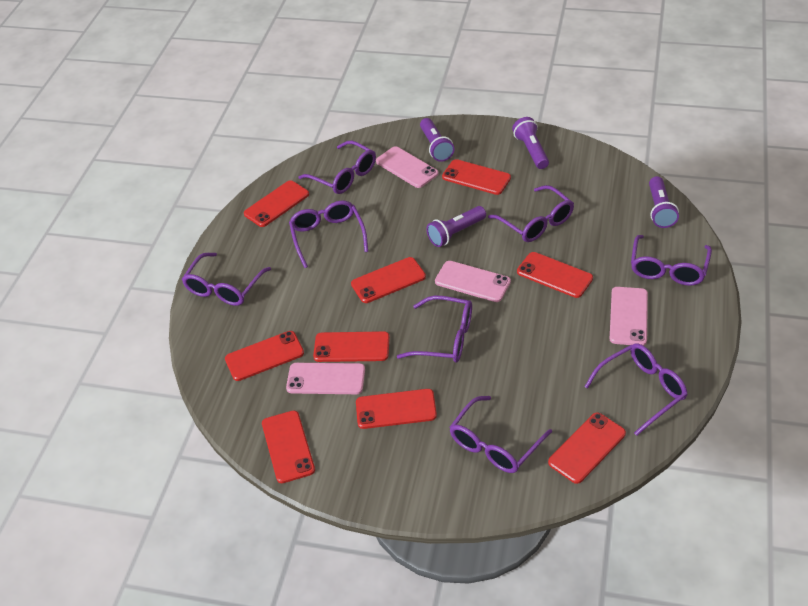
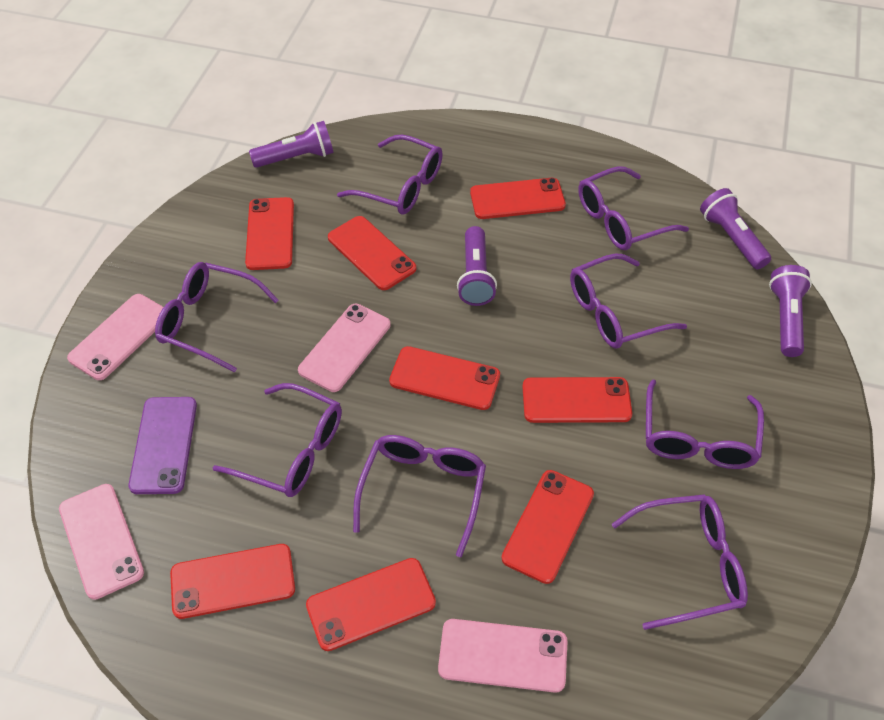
purple phone: none = 0 -> [128,397,197,494] = 1
red phone: [225,331,304,381] [244,180,309,227] [262,410,315,483] [313,331,390,362] [351,257,426,303] [356,389,437,429] [442,159,511,195] [517,252,593,298] [548,413,626,484] = 9 -> [170,544,295,619] [245,197,294,270] [306,558,436,651] [328,216,416,290] [389,346,500,410] [470,178,566,219] [502,470,594,584] [522,377,632,423] = 8

